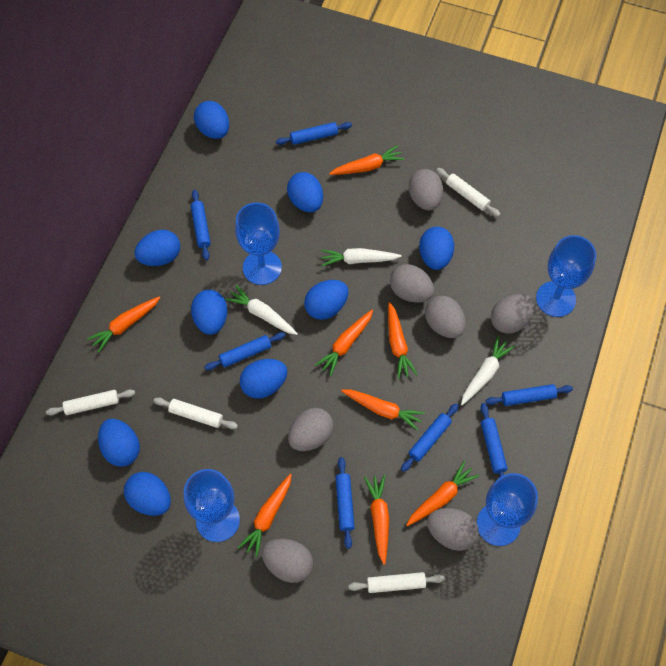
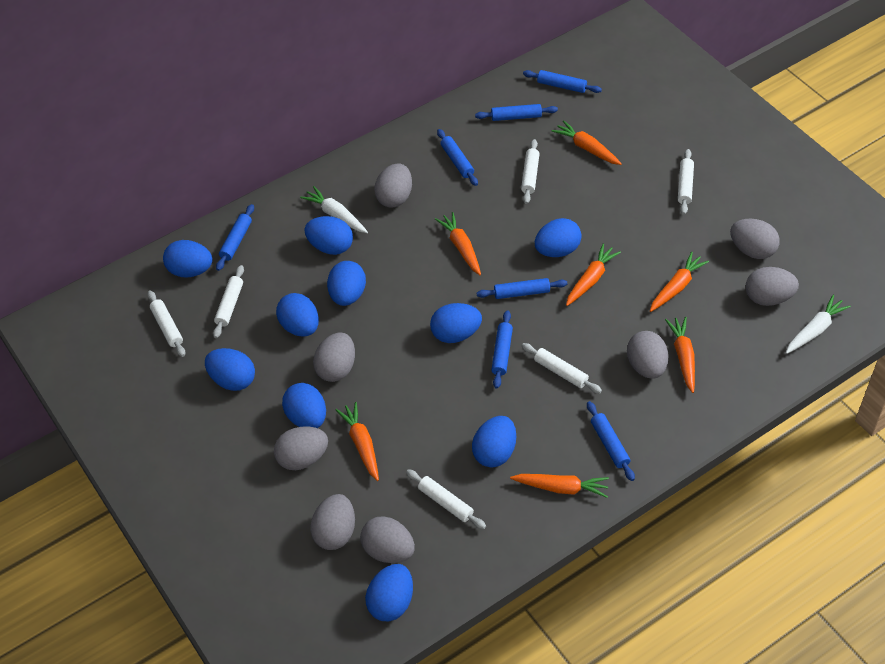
blue egg: [98,419,140,467] [124,472,171,516] [134,230,180,266] [191,290,227,335] [194,101,229,139] [240,359,287,399] [287,172,323,212] [304,280,348,320] [419,227,454,270] = 9 -> [163,240,213,278] [205,348,255,391] [276,293,319,337] [282,383,326,428] [304,216,353,255] [327,261,366,306] [365,564,413,621] [430,303,482,343] [472,416,516,467] [535,218,582,257] = 10
blue goblet: [184,469,240,542] [235,202,282,285] [477,473,538,546] [536,235,596,317] = 4 -> none = 0
grey egg: [262,539,313,583] [288,408,333,451] [390,264,434,303] [409,169,443,211] [425,296,466,338] [427,508,479,551] [491,294,536,334] = 7 -> [274,426,328,470] [310,494,355,550] [313,332,355,382] [360,516,415,563] [374,163,412,208] [627,331,669,379] [730,219,780,259] [746,267,799,306] = 8
orange carrot: [87,296,161,353] [238,474,292,557] [315,310,373,376] [329,145,405,175] [341,390,425,431] [364,475,389,565] [388,302,418,379] [406,461,479,526] = 8 -> [335,402,379,481] [435,212,481,275] [510,474,609,498] [552,120,622,165] [566,243,621,306] [650,252,709,312] [665,317,695,393] = 7
white carrot: [225,285,298,335] [321,248,402,266] [461,336,515,405] = 3 -> [300,186,368,233] [786,295,851,354] = 2
white rolling pin: [46,390,135,415] [154,398,238,429] [348,572,445,593] [436,168,500,217] = 4 -> [147,290,185,357] [213,265,244,338] [406,469,486,529] [521,139,539,204] [522,343,602,393] [678,149,694,215] = 6

